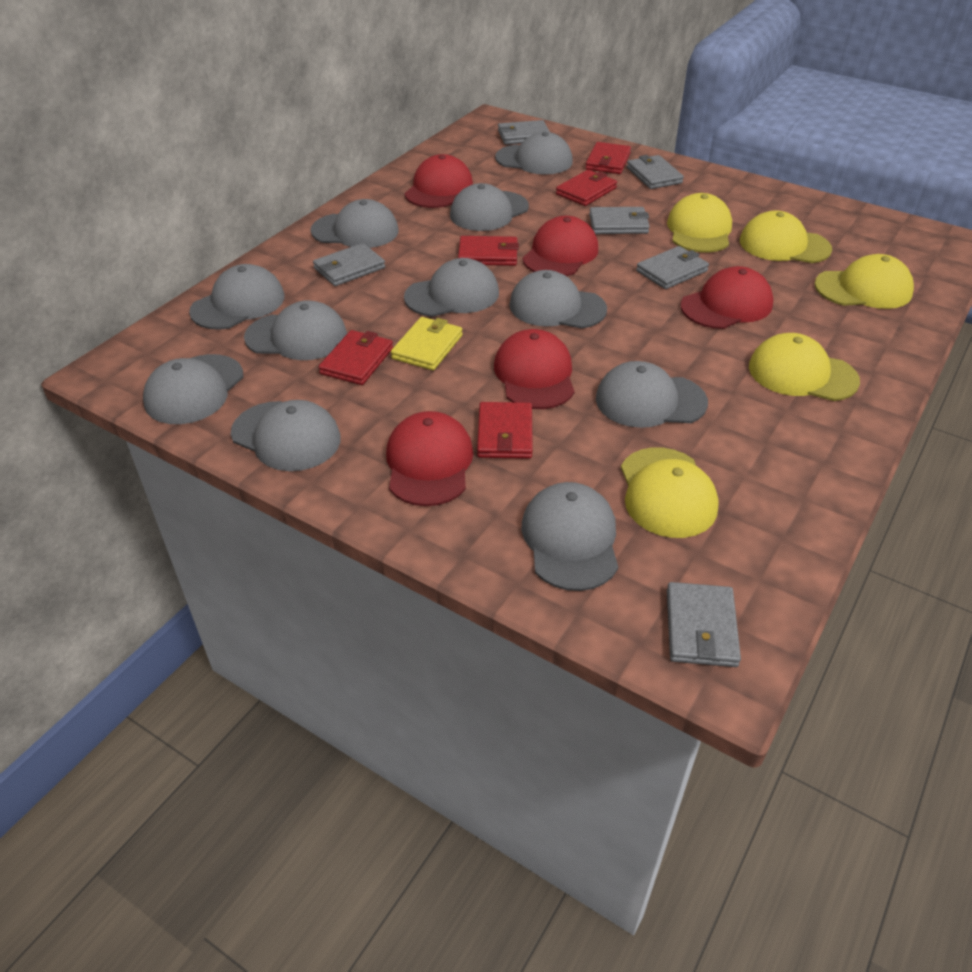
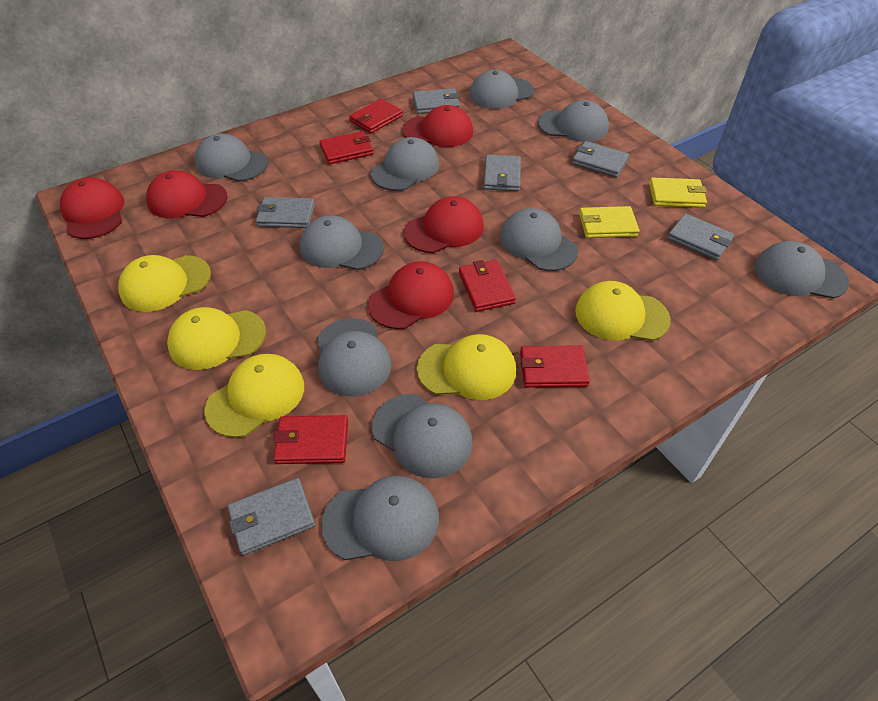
grey cap: [143,354,243,424] [189,264,284,330] [231,400,341,471] [244,300,347,360] [310,199,398,248] [404,258,499,317] [450,183,529,231] [495,132,573,175] [509,270,607,329] [521,482,618,591] [596,361,708,428] = 11 -> [195,134,268,182] [300,215,384,270] [317,318,392,397] [321,476,439,561] [371,137,439,191] [372,394,472,478] [469,70,534,109] [500,208,578,271] [538,100,609,142] [755,241,849,299] = 10
yellow wallet: [391,317,463,370] = 1 -> [579,206,639,238] [649,177,707,208] = 2

